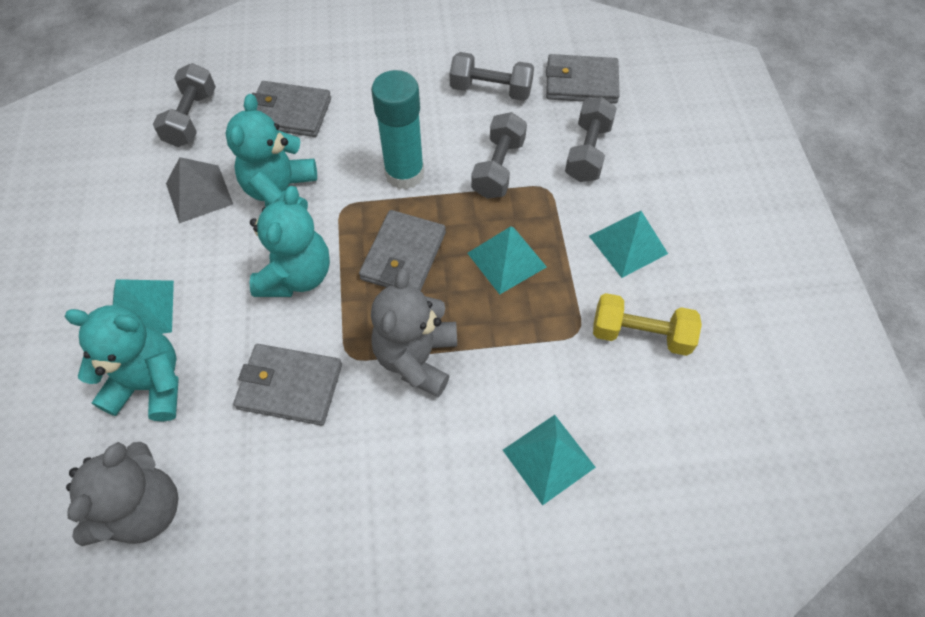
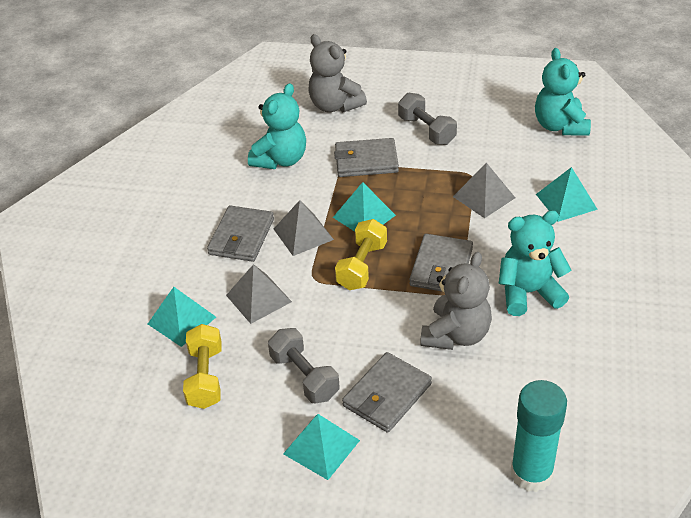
grey dumbbell: [153,63,216,147] [450,52,534,101] [471,112,527,199] [565,97,617,182] = 4 -> [268,328,340,403] [398,93,457,145] = 2
grey pyramid: [166,157,233,223] = 1 -> [226,264,292,324] [274,200,334,256] [453,163,515,218] = 3
yellow dumbbell: [593,293,702,356] = 1 -> [183,324,222,409] [335,219,387,290] = 2

